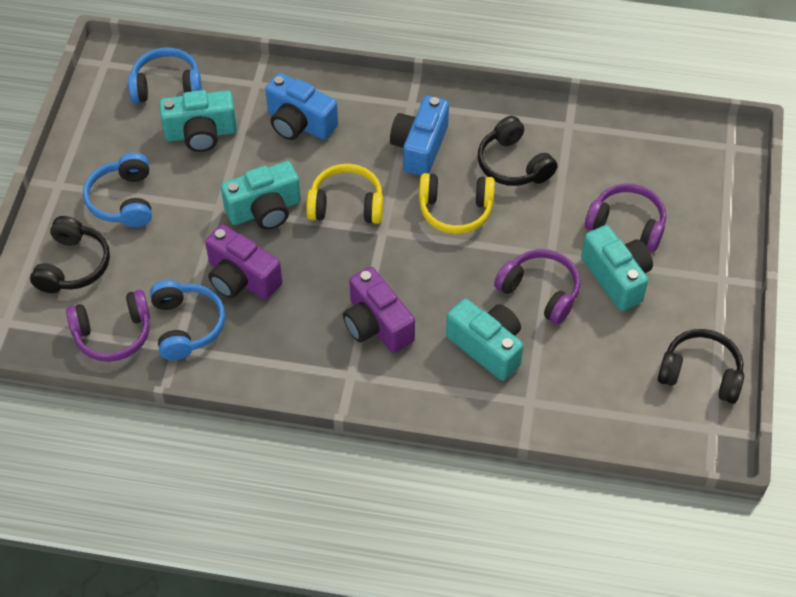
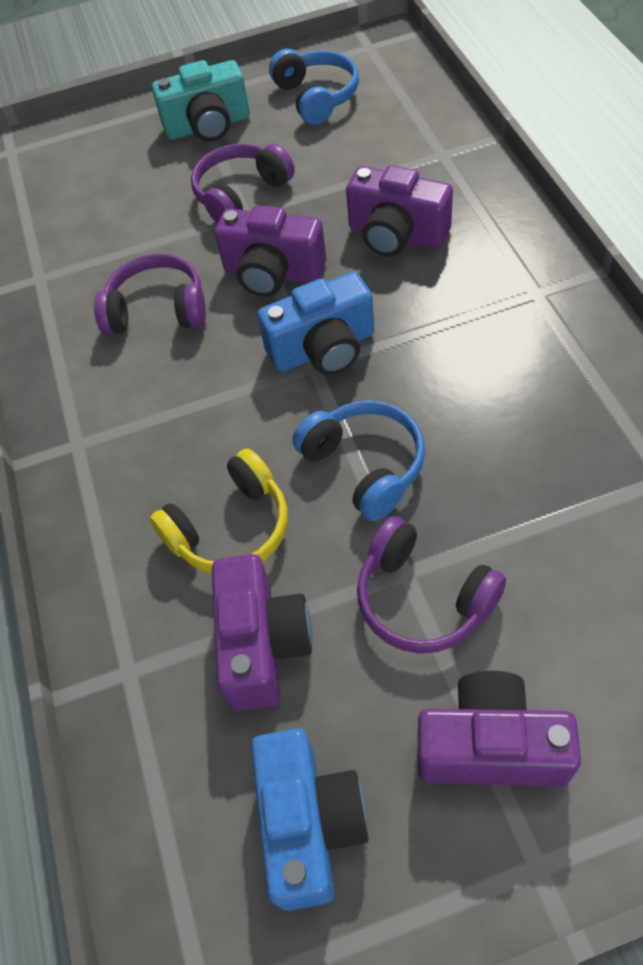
black headphones: [30,216,110,293] [478,116,558,186] [658,329,744,404] = 3 -> none = 0
blue headphones: [83,153,152,227] [128,47,202,103] [150,280,225,360] = 3 -> [269,49,359,125] [293,400,425,521] = 2
purple camera: [205,225,283,300] [343,267,415,353] = 2 -> [212,554,313,711] [215,205,326,297] [346,165,453,257] [418,671,581,787] = 4
turquoise camera: [159,90,237,152] [221,161,301,230] [446,299,523,381] [581,225,653,311] = 4 -> [152,60,250,142] = 1
yellow headphones: [306,164,383,224] [419,173,495,234] = 2 -> [150,448,288,573] = 1

